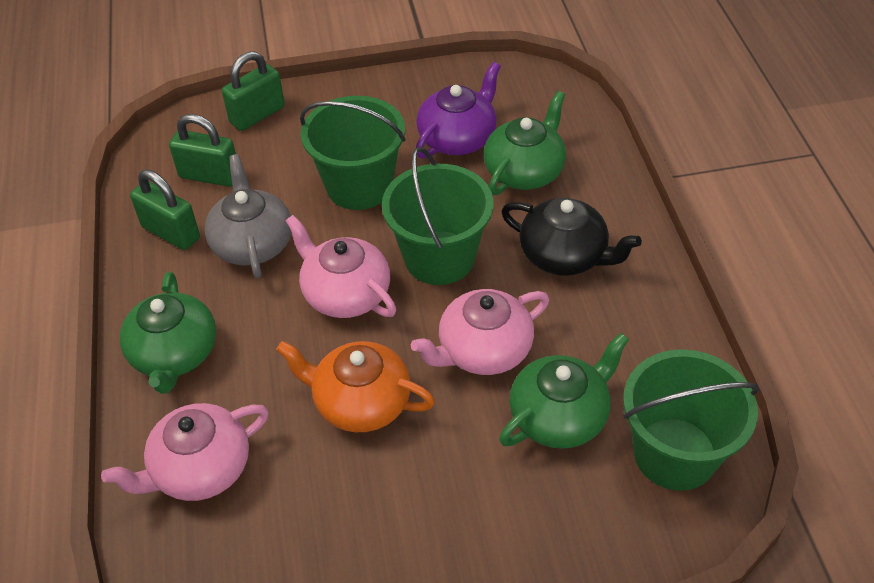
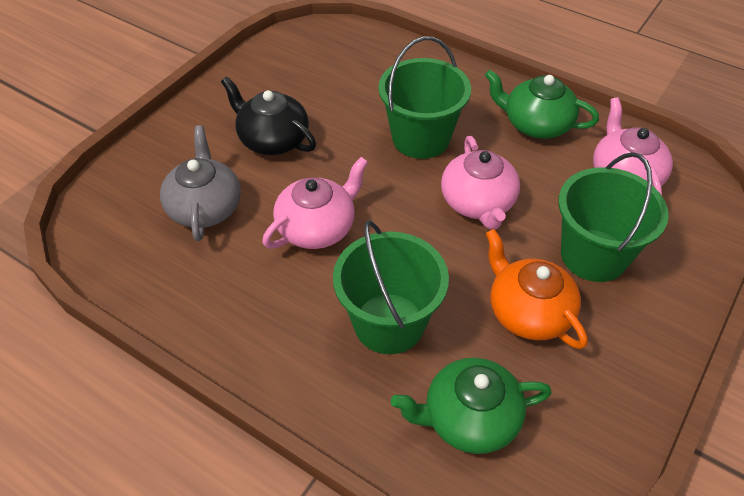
green padlock: [130,170,200,250] [169,114,236,187] [222,51,285,131] = 3 -> none = 0
green teapot: [120,272,216,394] [484,91,566,195] [499,333,629,449] = 3 -> [391,358,552,454] [485,70,599,139] = 2
purple teapot: [416,62,501,159] = 1 -> none = 0

